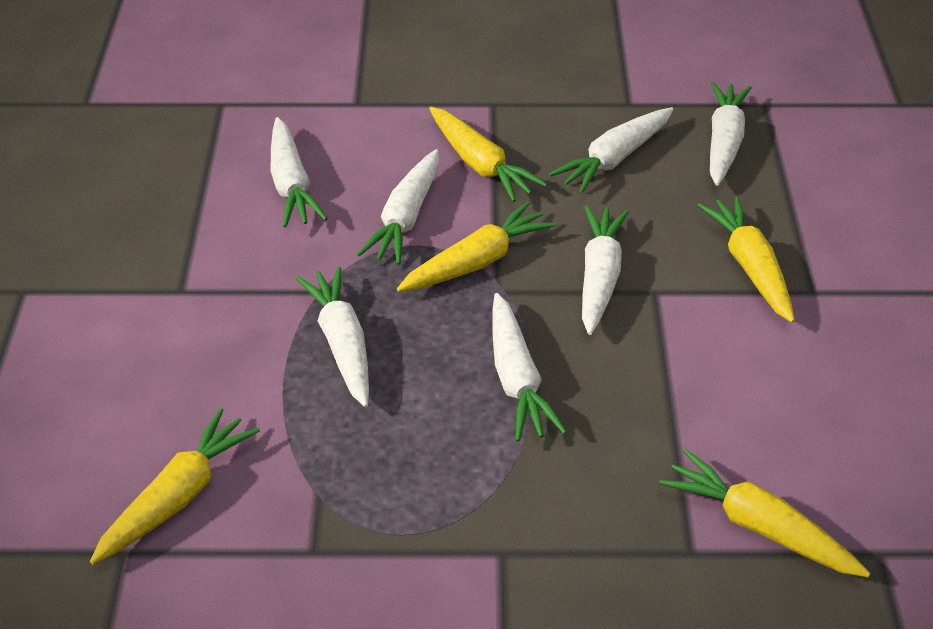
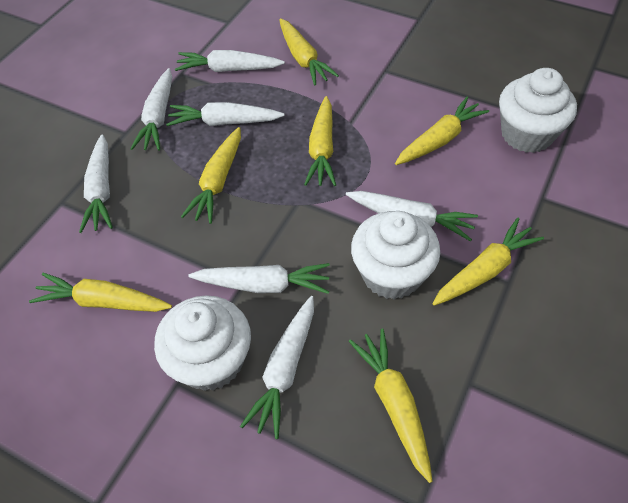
white cupcake: none = 0 -> [154,295,251,391] [351,211,440,300] [499,68,577,153] = 3
yellow carrot: [90,408,260,564] [397,202,556,292] [429,107,547,202] [659,449,870,577] [697,196,795,323] = 5 -> [29,273,172,312] [181,127,241,224] [279,18,339,86] [304,96,336,186] [349,328,433,483] [395,97,489,165] [432,218,544,306] = 7

